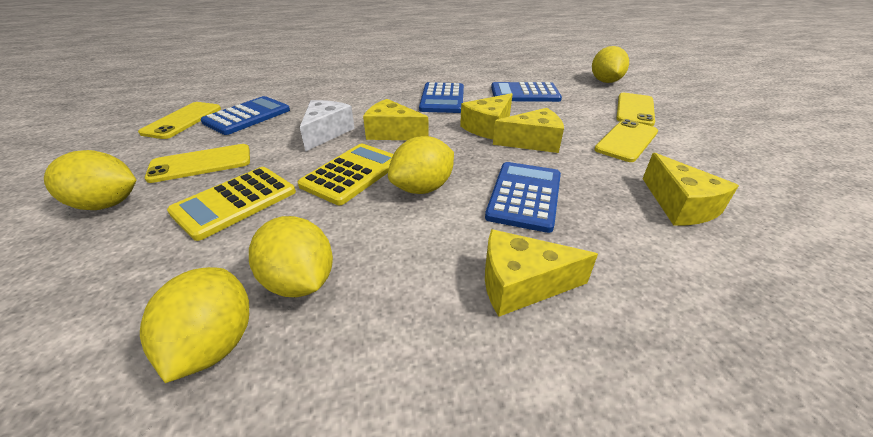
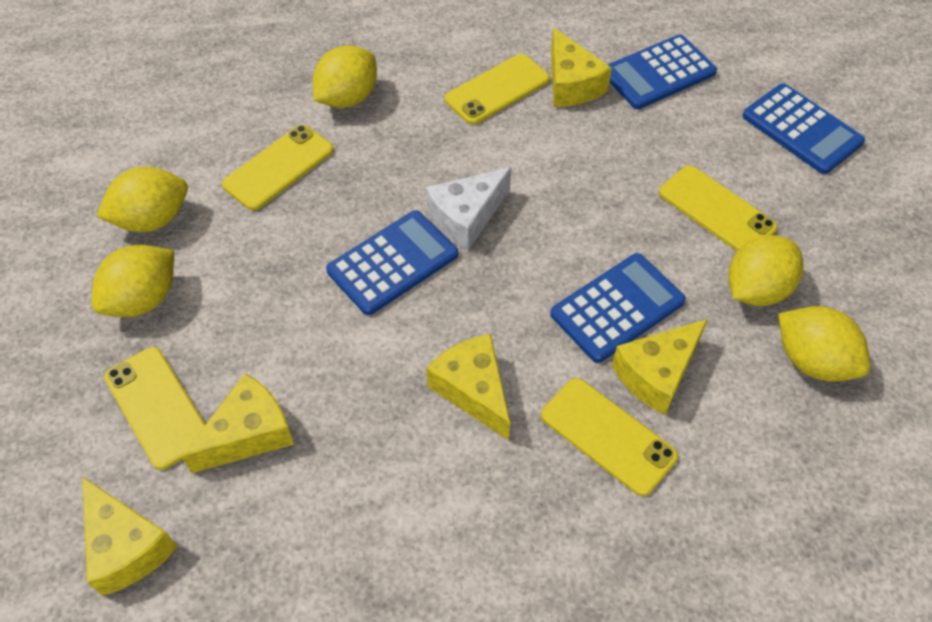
yellow calculator: [167,167,296,241] [298,144,394,205] = 2 -> none = 0
yellow phone: [138,102,221,139] [145,144,250,183] [594,119,658,162] [616,93,655,126] = 4 -> [104,347,206,470] [222,125,334,210] [445,54,550,125] [541,378,678,496] [659,166,777,251] = 5

